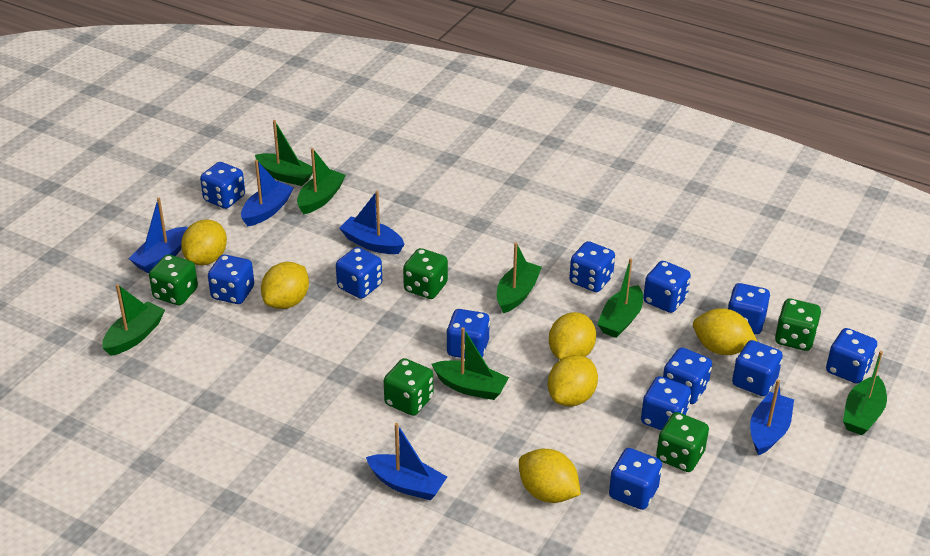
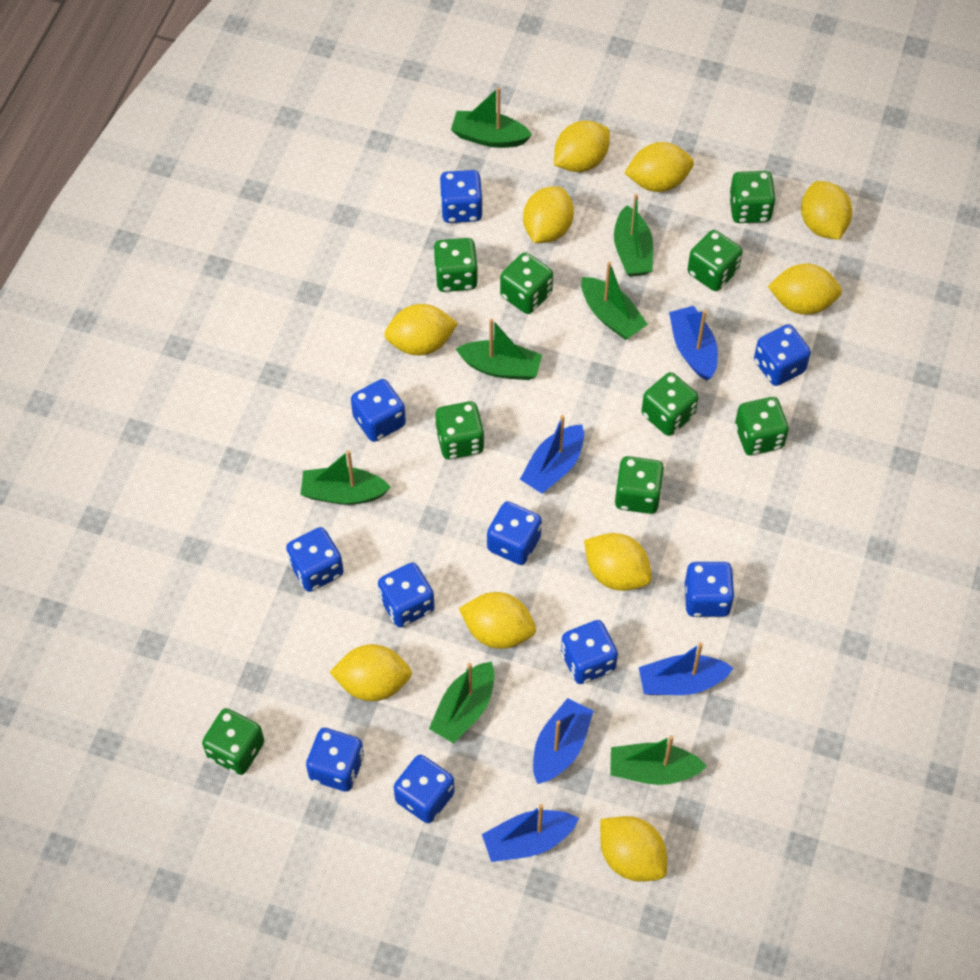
blue dice: [200,162,245,209] [208,254,254,304] [336,247,382,299] [446,309,490,358] [569,241,615,292] [609,448,662,510] [641,376,691,430] [643,261,691,313] [663,347,712,404] [728,283,770,334] [732,340,783,396] [826,328,877,384] = 12 -> [286,527,344,592] [306,728,364,792] [351,379,406,442] [378,563,435,627] [394,755,455,823] [439,170,482,223] [487,501,542,565] [561,620,618,684] [685,562,735,617] [754,324,811,386] = 10
green dice: [149,255,198,305] [384,358,433,416] [403,248,448,299] [656,412,709,472] [775,299,821,351] = 5 -> [202,708,264,775] [433,238,478,292] [435,401,485,460] [500,252,553,314] [615,456,664,514] [642,372,698,436] [688,230,742,291] [729,171,776,223] [735,397,789,455] = 9
yellow lemon: [181,219,227,265] [261,262,309,309] [519,449,581,503] [548,355,598,406] [549,312,596,360] [693,308,758,355] = 6 -> [330,644,412,701] [384,304,458,356] [459,592,536,649] [523,186,574,243] [554,121,610,172] [584,533,652,591] [600,816,667,882] [624,142,694,192] [768,264,842,315] [801,181,852,240] = 10

